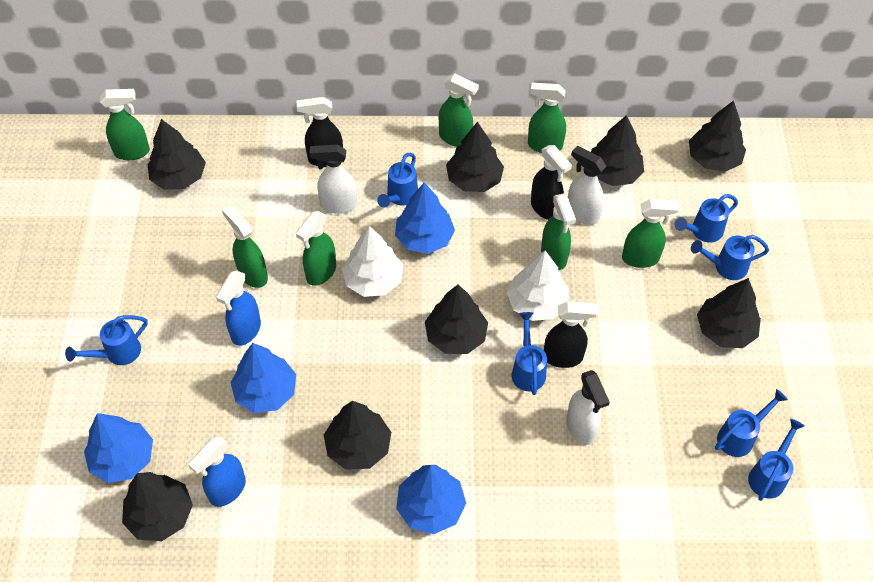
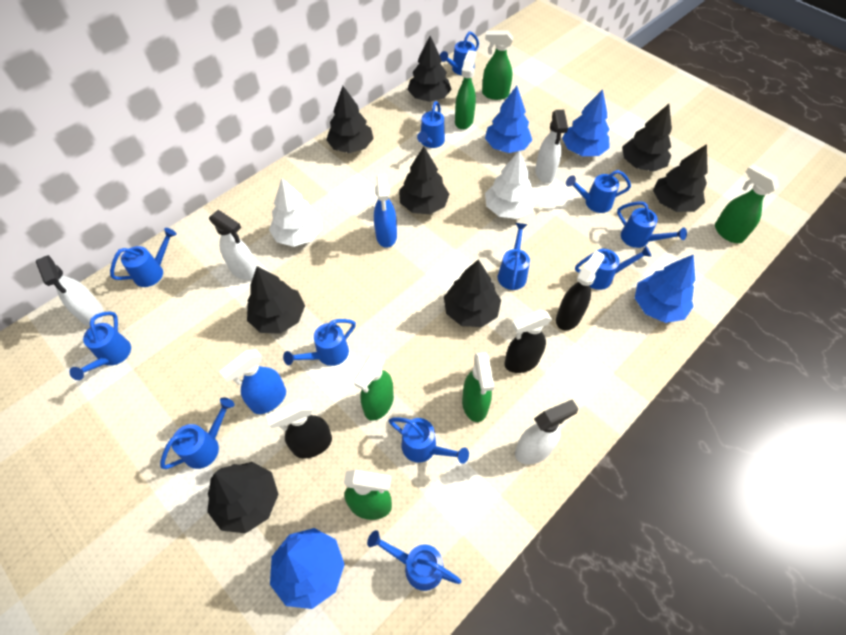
blue watering can: [65,315,148,365] [377,153,418,207] [512,312,547,395] [675,194,738,242] [691,235,769,280] [715,389,788,457] [748,419,805,501] = 7 -> [69,311,131,380] [110,228,177,287] [160,397,235,469] [283,319,356,366] [367,530,462,591] [389,417,469,464] [417,101,445,148] [440,31,479,75] [498,223,530,290] [566,170,631,213] [575,245,652,290] [617,201,687,248] = 12
green spray bottle: [100,89,150,160] [222,206,268,288] [296,211,336,286] [439,74,479,147] [528,83,566,153] [541,194,576,270] [622,199,680,268] = 7 -> [344,470,392,520] [354,352,394,421] [455,50,476,130] [462,352,494,422] [482,30,513,100] [715,164,780,243] = 6
white spray bottle: [309,144,357,214] [566,370,610,445] [568,146,606,225] = 3 -> [36,255,104,327] [209,210,257,280] [515,399,578,465] [535,110,568,183] = 4

